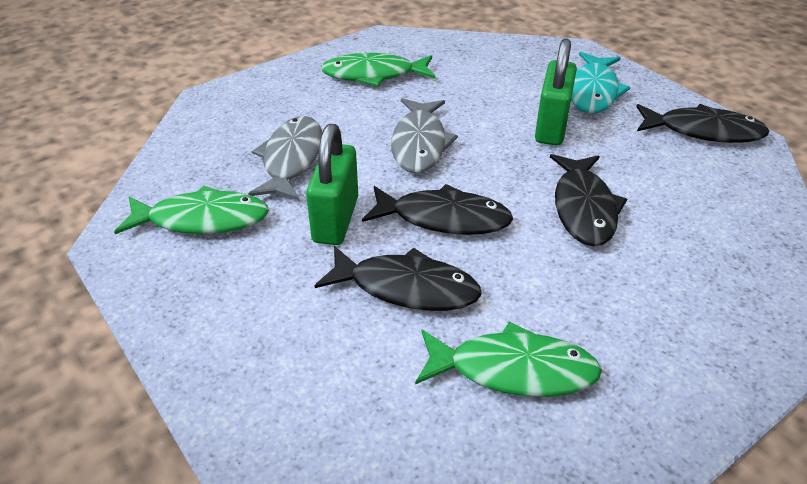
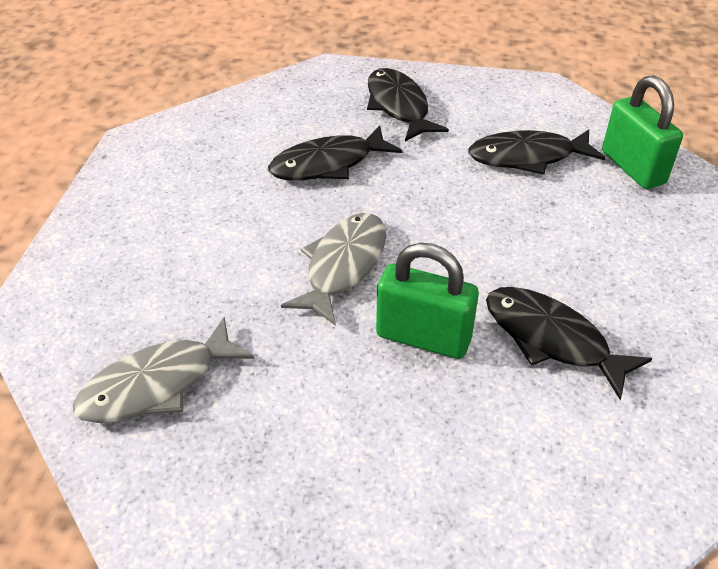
green fish: [114,185,269,234] [321,53,436,86] [415,322,602,397] = 3 -> none = 0
turquoise fish: [571,52,630,113] = 1 -> none = 0

